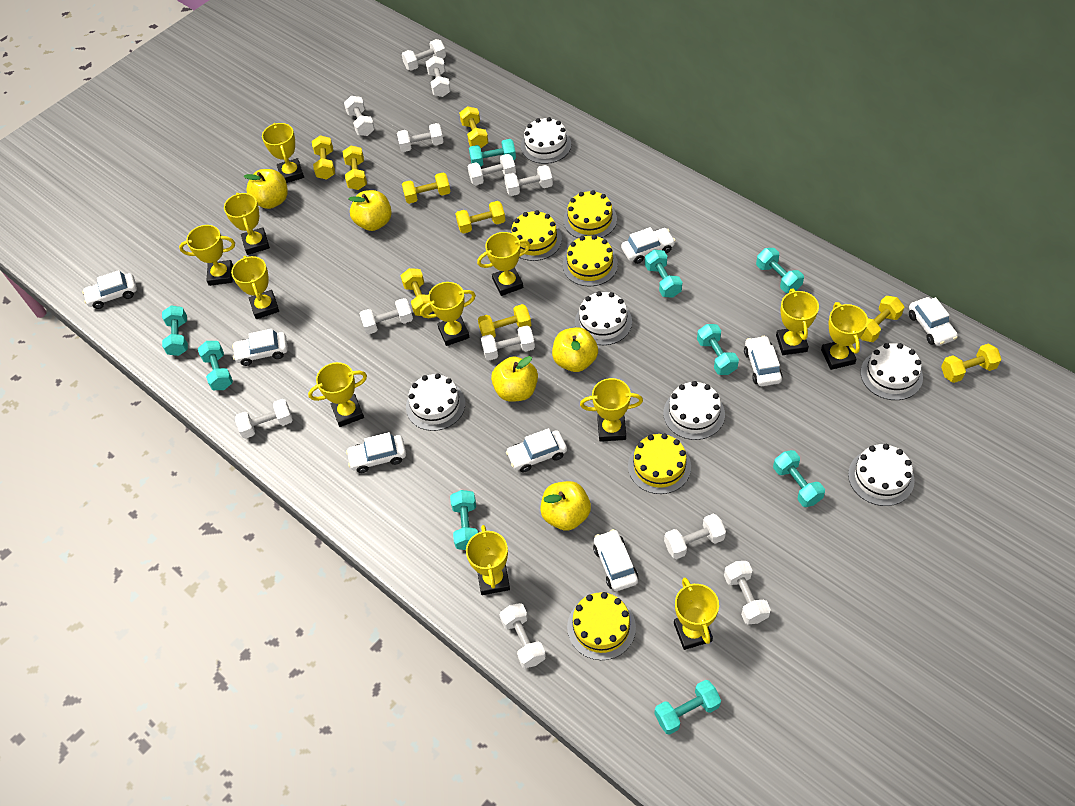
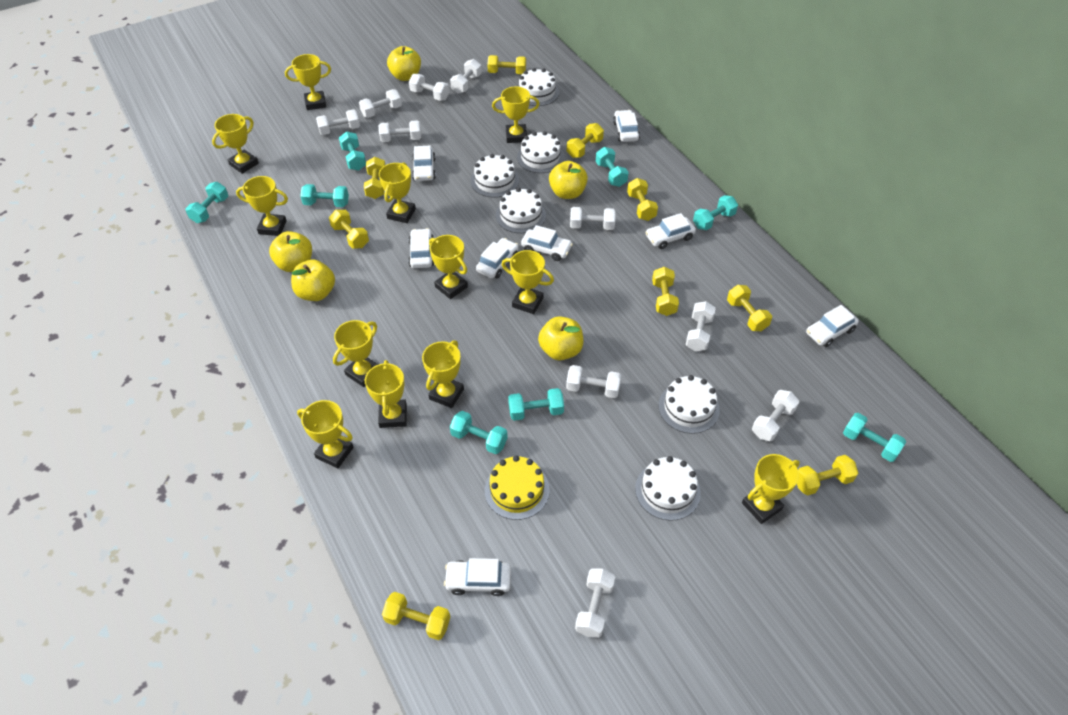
turquoise dumbbell: [162,305,188,356] [198,341,233,390] [450,490,478,550] [469,139,516,167] [645,250,682,298] [654,680,721,735] [697,324,739,375] [756,248,804,293] [773,450,825,507] = 9 -> [185,182,228,223] [300,184,349,207] [339,131,366,171] [450,411,508,454] [508,388,564,421] [596,147,629,187] [693,195,738,230] [843,413,906,462] = 8
white dumbbell: [235,399,293,439] [344,96,375,136] [359,298,413,334] [397,123,444,152] [402,39,446,71] [426,56,451,97] [468,154,516,185] [481,326,535,360] [500,603,546,668] [504,165,553,196] [664,514,726,559] [724,561,771,624] = 12 -> [316,109,360,135] [359,89,402,118] [379,120,421,142] [409,74,449,101] [450,59,482,94] [566,365,621,398] [570,207,616,230] [575,568,615,638] [685,301,716,351] [752,390,799,441] = 10
yellow cake: [510,210,562,261] [563,190,617,238] [563,235,618,286] [567,592,636,660] [628,433,691,494] = 5 -> [485,456,550,520] = 1

